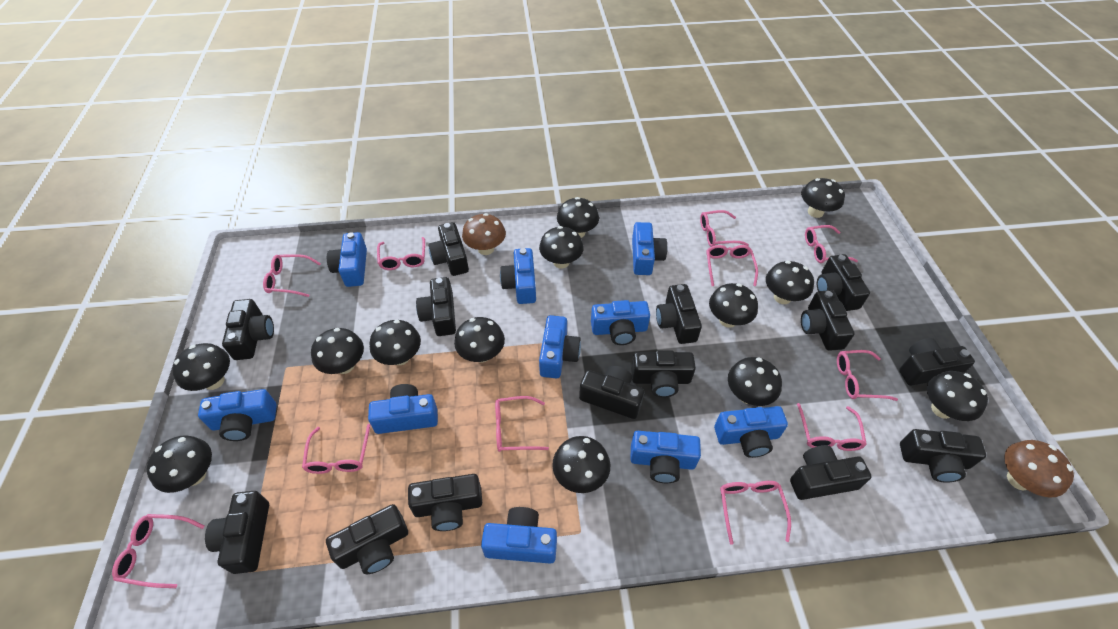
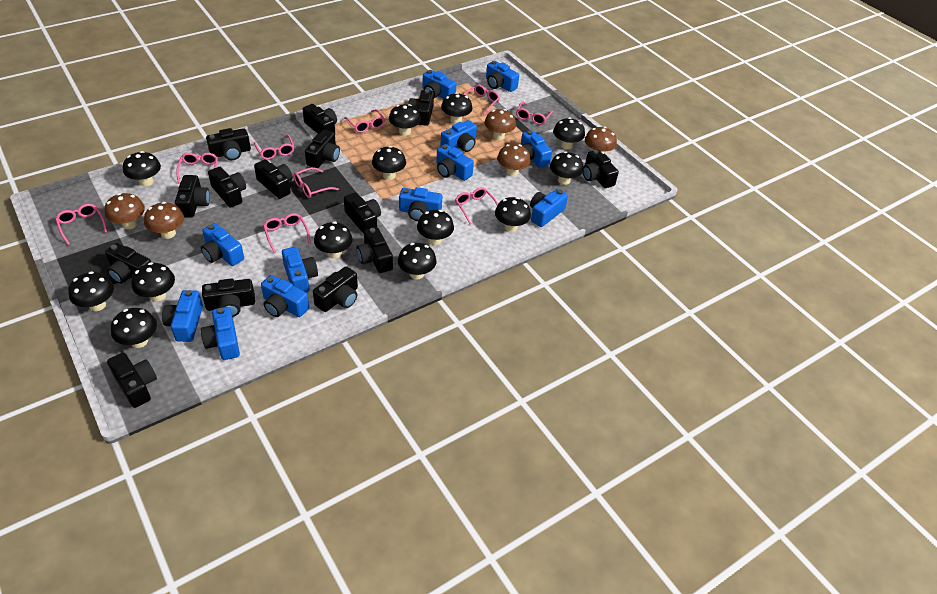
blue camera: [198,389,277,441] [327,232,367,287] [368,384,438,434] [481,507,557,564] [500,248,536,304] [539,315,581,378] [591,300,650,345] [630,431,701,483] [632,222,667,275] [714,406,788,458] = 10 -> [162,290,203,342] [201,223,244,266] [201,307,240,360] [261,275,309,317] [282,247,318,293] [399,187,442,221] [422,70,456,99] [436,144,474,181] [440,120,477,152] [486,61,519,92] [521,130,552,168] [530,189,568,227] = 12
brown mushroom: [462,213,506,255] [1004,440,1074,498] = 2 -> [104,193,145,229] [144,202,184,239] [484,109,516,140] [497,144,531,177] [585,127,617,154] = 5
pink glasses: [112,514,205,588] [263,254,321,297] [302,424,370,474] [377,237,425,270] [495,396,549,452] [700,210,749,247] [706,245,758,286] [720,481,791,545] [797,403,867,451] [805,225,858,263] [837,350,898,401] = 11 -> [55,204,107,245] [176,153,218,183] [254,135,294,160] [263,213,311,253] [293,167,339,198] [344,109,385,133] [455,187,498,225] [463,84,500,116] [516,102,553,125] = 9

